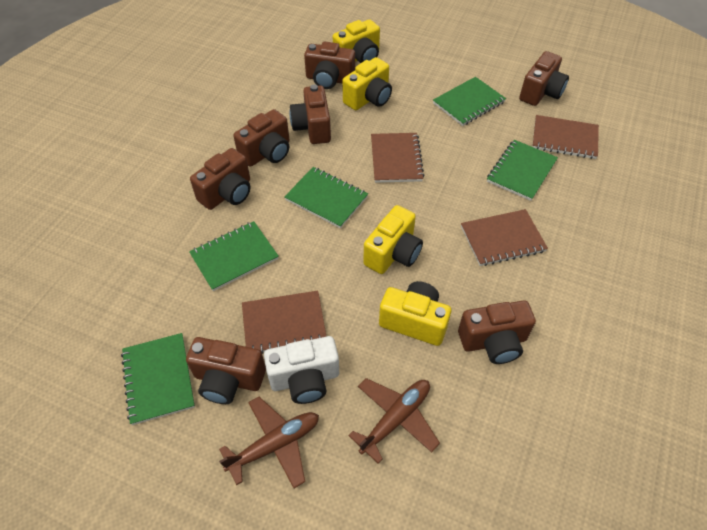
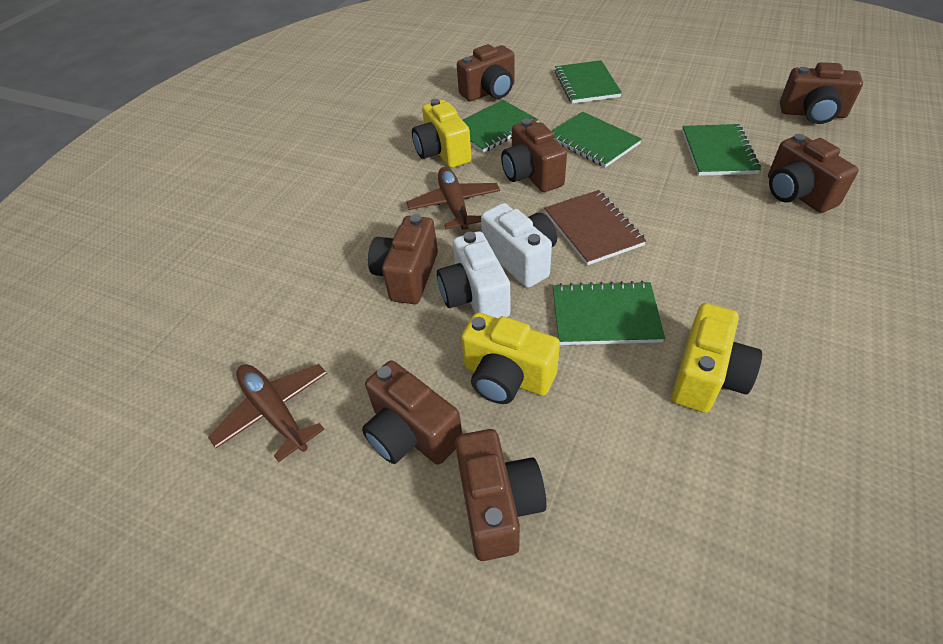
brown notebook: [242,291,326,354] [371,133,425,183] [461,209,548,266] [532,115,599,159] = 4 -> [544,190,646,265] = 1
white camera: [264,336,339,404] = 1 -> [437,231,511,318] [481,203,557,288] = 2
yellow camera: [333,19,380,63] [342,57,392,110] [363,205,423,274] [379,281,451,346] = 4 -> [412,99,471,168] [461,313,560,404] [671,303,762,413] = 3

